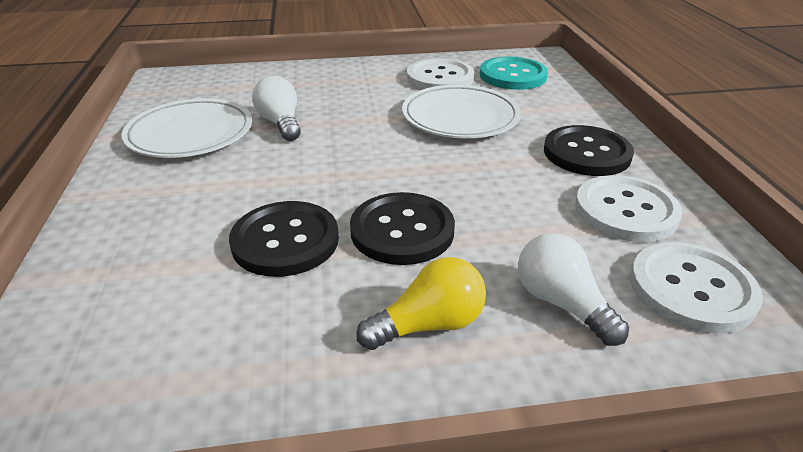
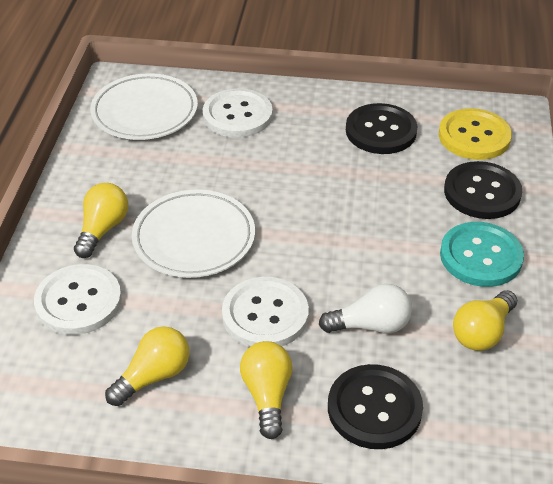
white light bulb: [252,76,301,141] [518,233,629,346] = 2 -> [319,284,412,333] = 1
yellow button: none = 0 -> [439,108,512,160] = 1
yellow light bulb: [356,257,486,350] = 1 -> [74,183,128,258] [105,326,189,406] [240,341,293,439] [453,290,517,351] = 4

